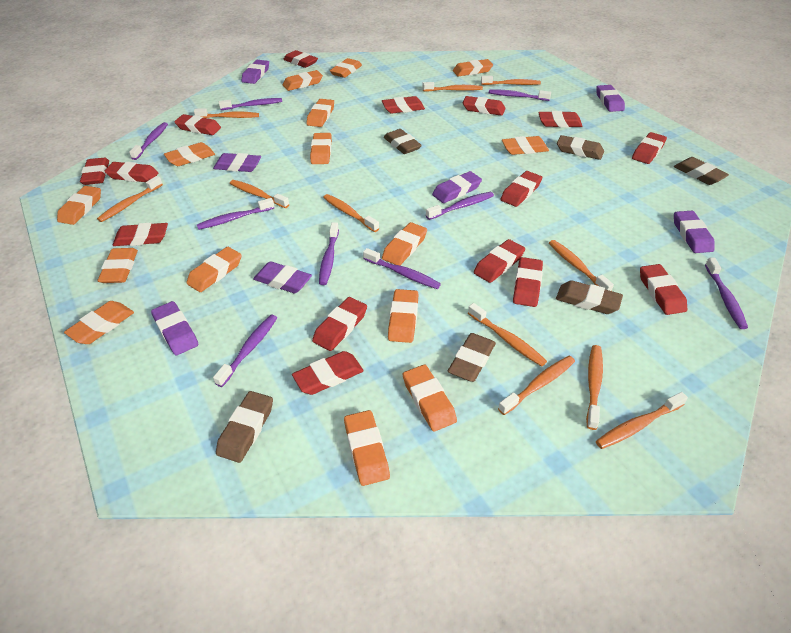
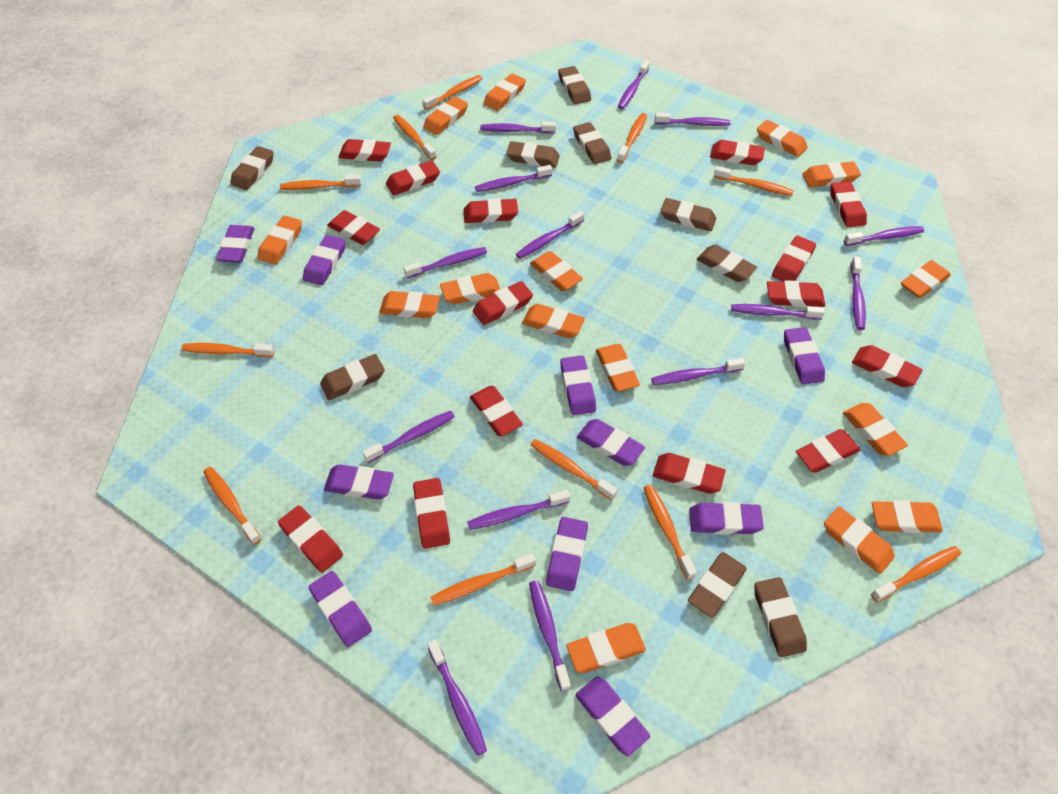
brown eraser: [216,391,273,463] [384,129,422,154] [448,333,496,382] [556,280,623,314] [557,135,604,160] [674,157,729,185] = 6 -> [230,146,274,190] [320,354,385,400] [506,141,560,168] [558,66,591,104] [573,122,611,164] [660,198,716,231] [688,552,747,618] [697,244,757,282] [754,577,807,658] = 9
purple eraser: [151,301,198,355] [213,153,261,172] [242,60,269,84] [253,261,312,293] [432,171,482,203] [596,85,625,112] [674,211,715,253] = 7 -> [216,225,255,263] [303,235,345,285] [309,571,372,647] [324,464,394,500] [546,517,588,591] [560,355,596,415] [575,676,650,756] [577,419,645,466] [689,502,764,535] [784,327,825,385] = 10
purple toothbrush: [129,122,168,160] [197,198,274,230] [213,315,277,387] [219,98,282,110] [319,222,339,285] [363,248,441,289] [426,192,494,220] [489,90,551,101] [705,258,748,329] = 9 -> [362,411,455,463] [404,247,487,278] [427,640,487,756] [467,490,570,530] [475,165,552,192] [480,122,556,134] [516,211,584,259] [529,580,571,692] [618,60,650,109] [651,358,745,385] [655,113,730,126] [731,304,825,320] [844,226,924,246] [850,257,866,330] = 14

